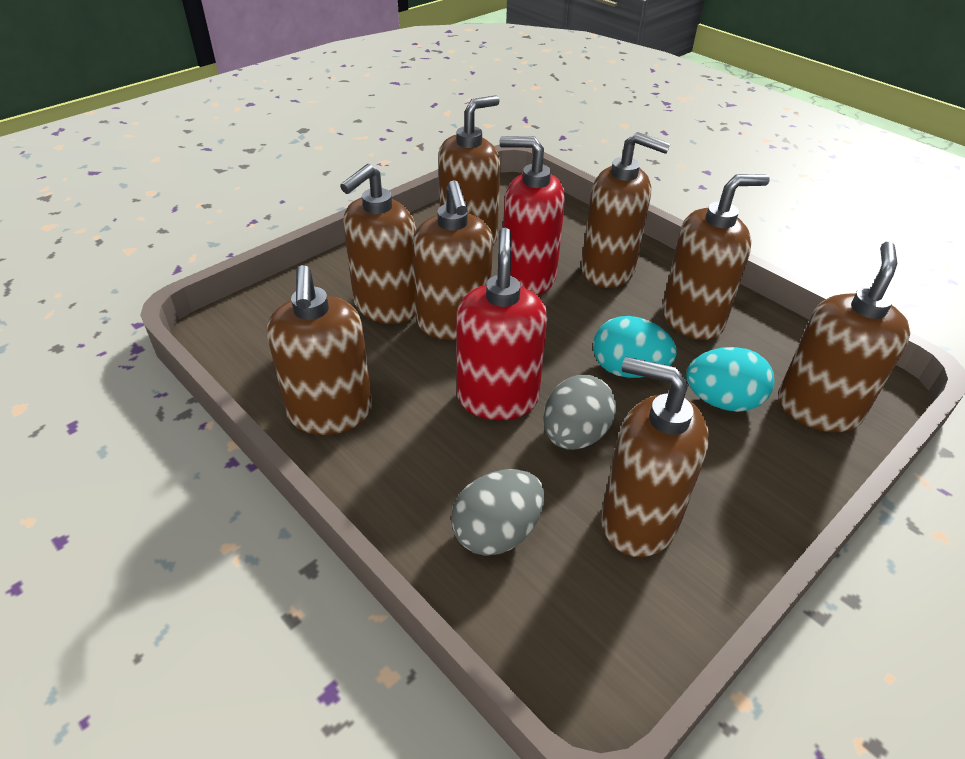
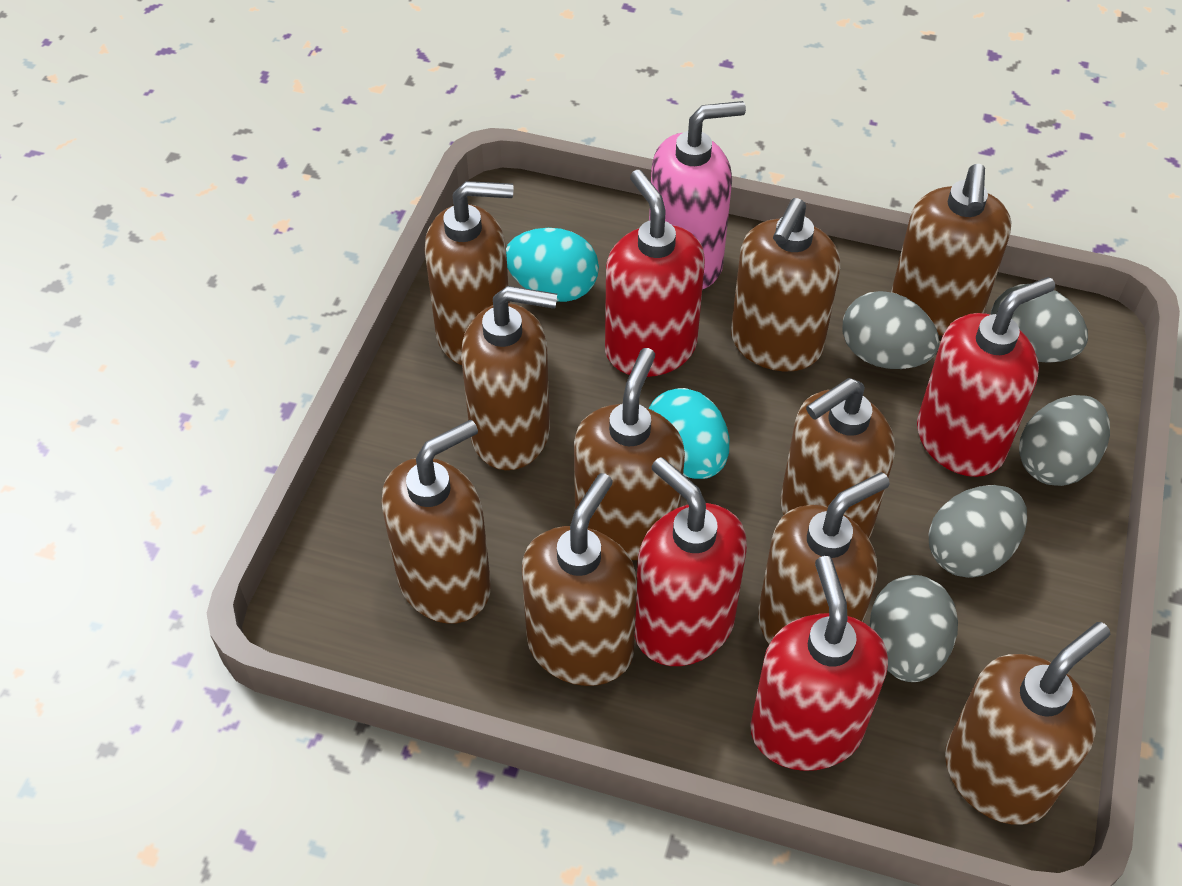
brown soap dispenser: [267,265,372,435] [340,164,417,324] [413,180,493,340] [438,95,500,245] [581,132,671,288] [601,357,709,557] [662,174,770,340] [778,242,911,432] = 8 -> [382,420,491,624] [425,181,514,365] [461,286,557,470] [522,473,637,686] [574,348,685,560] [731,198,840,371] [758,472,890,644] [781,378,895,539] [891,164,1011,336] [945,622,1110,825] = 10
grey egg: [451,469,545,556] [543,375,616,450] = 2 -> [842,291,939,369] [870,575,958,682] [929,485,1027,578] [991,284,1088,363] [1019,395,1110,486] = 5
pink soap dispenser: none = 0 -> [649,101,746,289] = 1
red soap dispenser: [456,228,548,420] [499,136,565,295] = 2 -> [605,170,705,377] [635,457,747,666] [750,556,888,771] [917,277,1055,477] = 4

